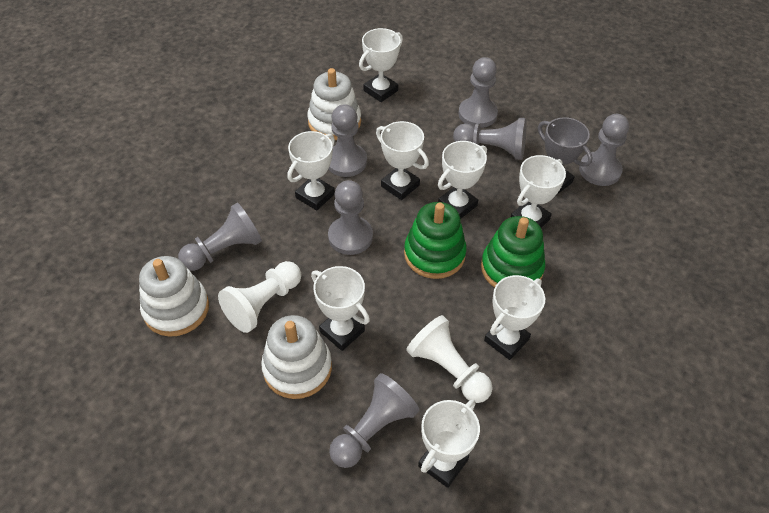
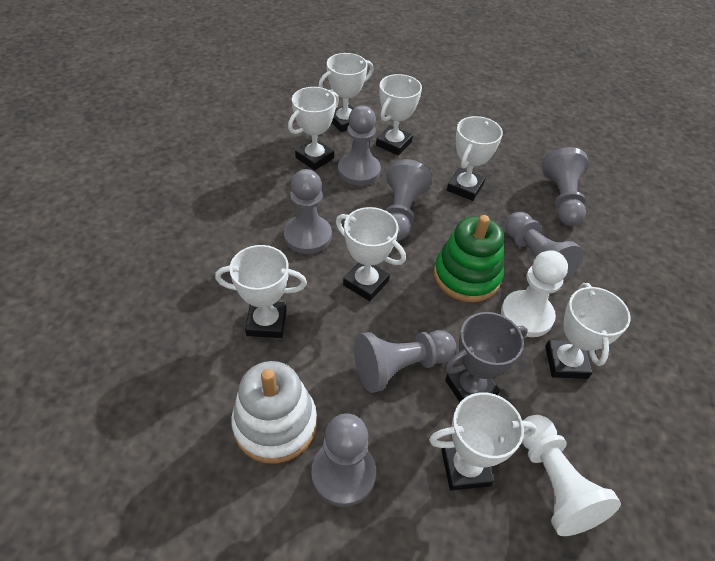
green stacking toy: [404,202,467,279] [481,216,545,288] = 2 -> [434,215,504,302] = 1
white stacking toy: [139,256,209,337] [261,315,332,399] [307,68,361,140] = 3 -> [231,361,317,463] = 1

